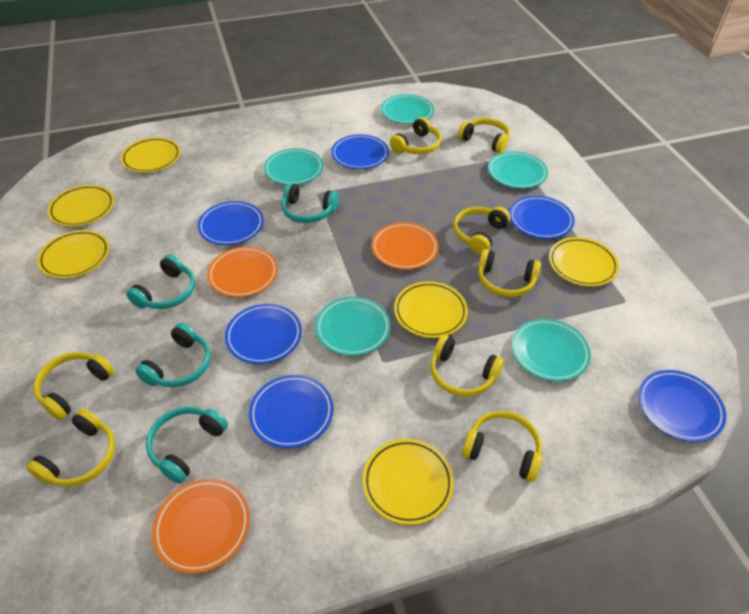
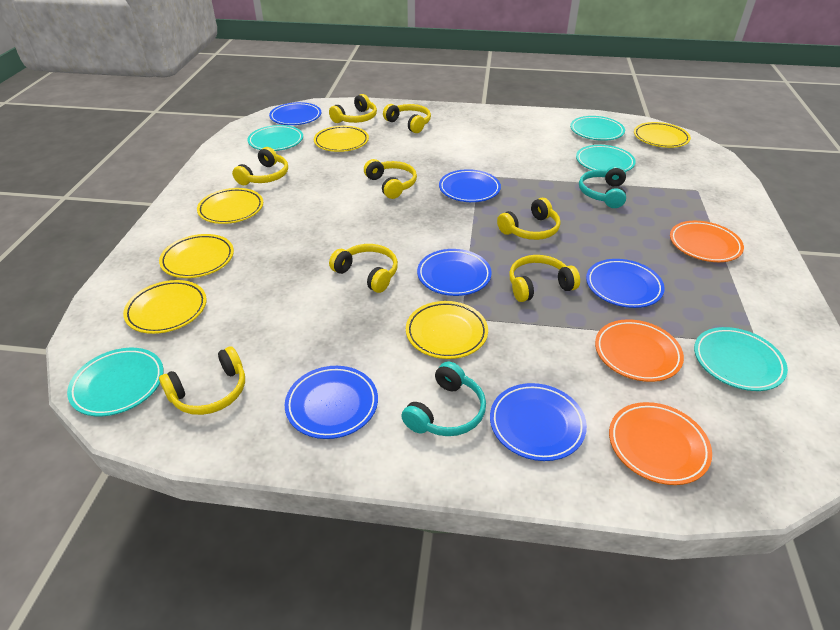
turquoise headphones: [126,254,195,309] [135,323,211,387] [146,406,228,484] [282,183,339,223] = 4 -> [401,362,486,436] [579,165,626,208] = 2

